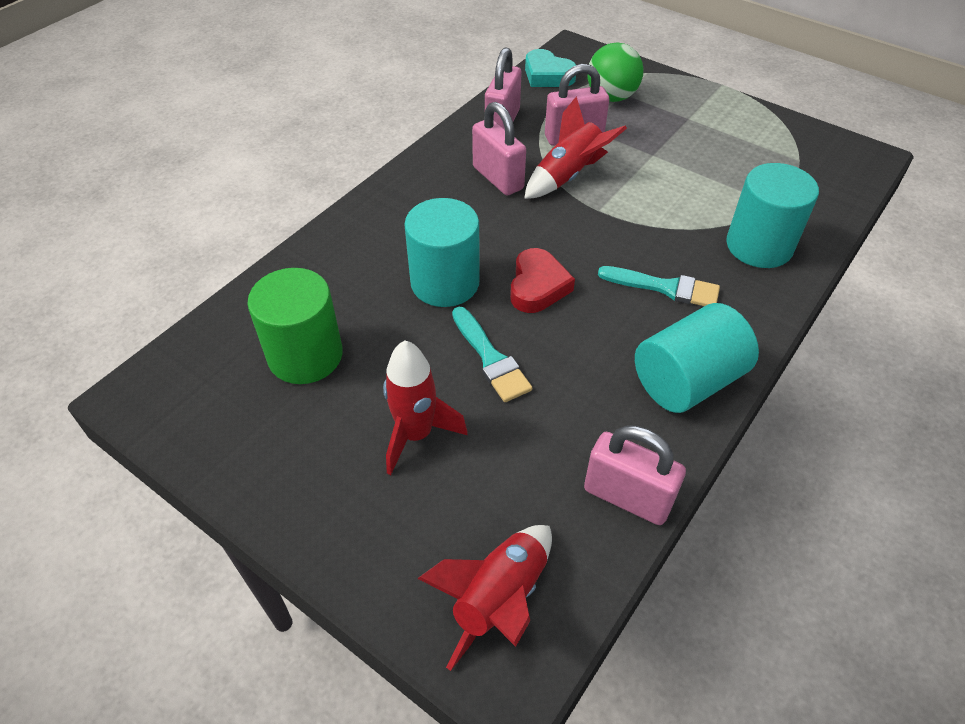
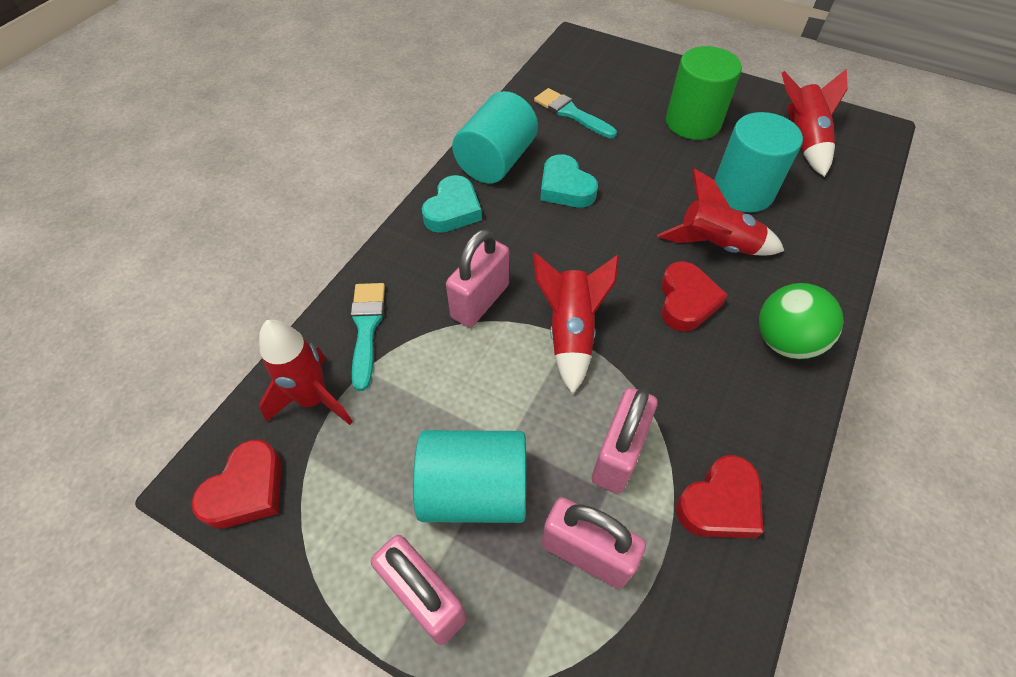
red heart: [510,248,575,313] = 1 -> [191,440,282,529] [661,261,728,332] [676,455,763,538] = 3
red rocket: [383,340,468,475] [417,525,552,671] [524,96,627,199] = 3 -> [259,320,353,425] [533,253,619,394] [657,168,784,256] [782,68,848,177] = 4
turquoise heart: [525,49,576,87] = 1 -> [422,175,482,233] [540,154,598,207] = 2

